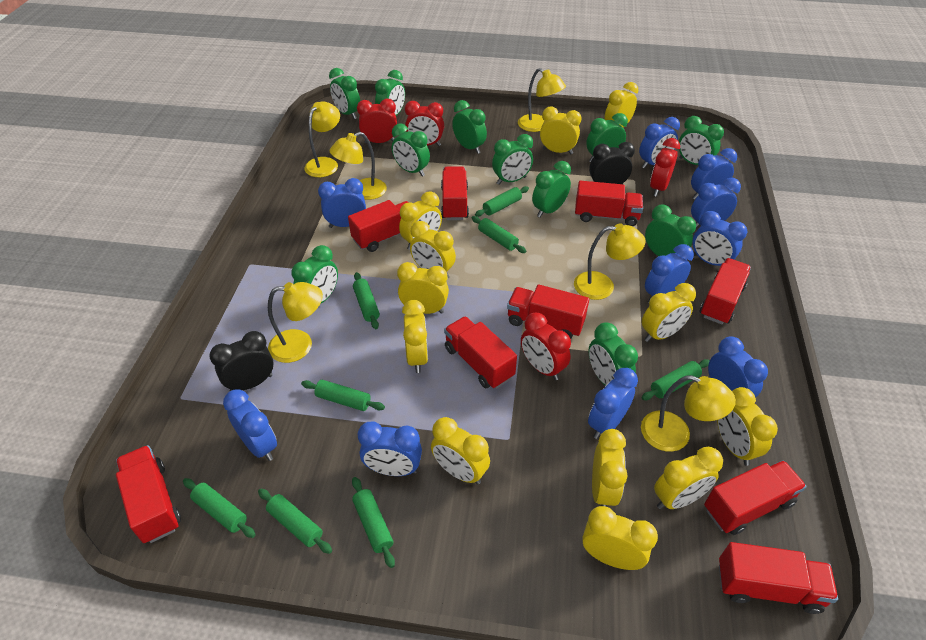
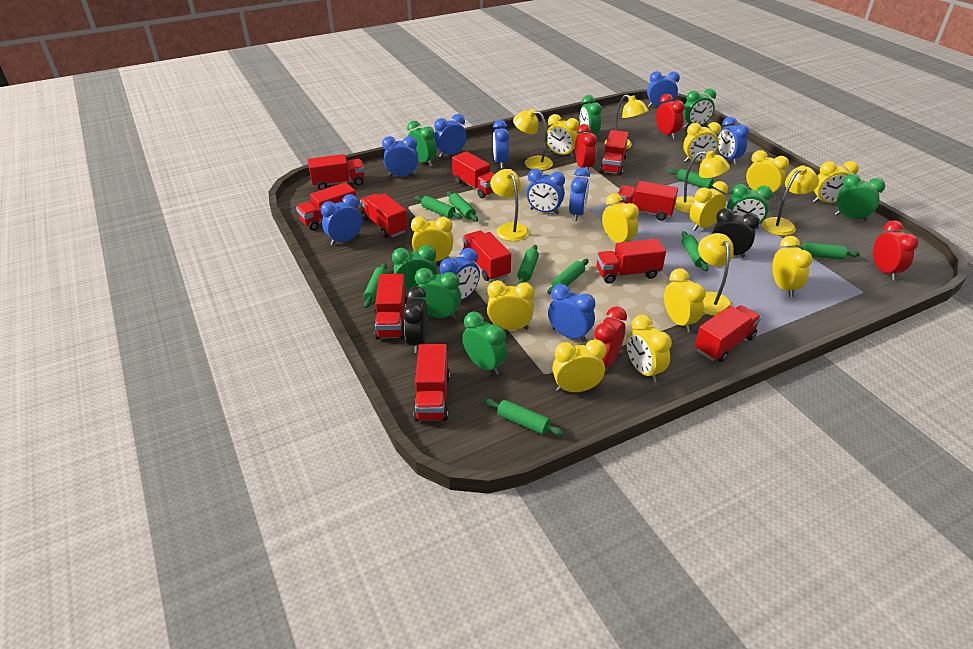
green clock: [292,245,338,304] [329,68,360,119] [375,70,405,116] [392,123,430,177] [452,100,487,154] [492,134,533,185] [532,161,571,218] [586,113,628,162] [589,322,638,386] [645,204,696,256] [679,116,724,165] = 11 -> [392,245,438,292] [407,121,437,166] [415,268,461,319] [462,312,508,375] [580,95,602,135] [683,88,716,128] [727,184,772,229] [835,174,885,221] = 8
green rolling pin: [183,478,256,538] [258,489,332,554] [301,380,385,411] [352,477,395,568] [353,272,380,329] [472,216,526,253] [475,186,529,217] [642,359,710,400] = 8 -> [363,263,388,308] [415,196,462,219] [447,192,478,222] [485,399,564,436] [517,245,539,284] [547,259,589,294] [668,169,719,190] [682,231,708,271] [789,242,860,260] = 9
red truck: [116,445,181,543] [348,200,409,252] [441,166,469,220] [444,316,517,389] [507,284,589,339] [575,181,643,226] [700,258,751,324] [704,460,807,535] [719,542,838,614] = 9 -> [296,182,358,231] [308,154,365,190] [360,193,408,238] [374,274,408,339] [413,344,450,421] [452,151,495,198] [462,230,511,281] [596,239,666,284] [600,130,628,175] [618,181,678,221] [695,305,761,362] = 11

